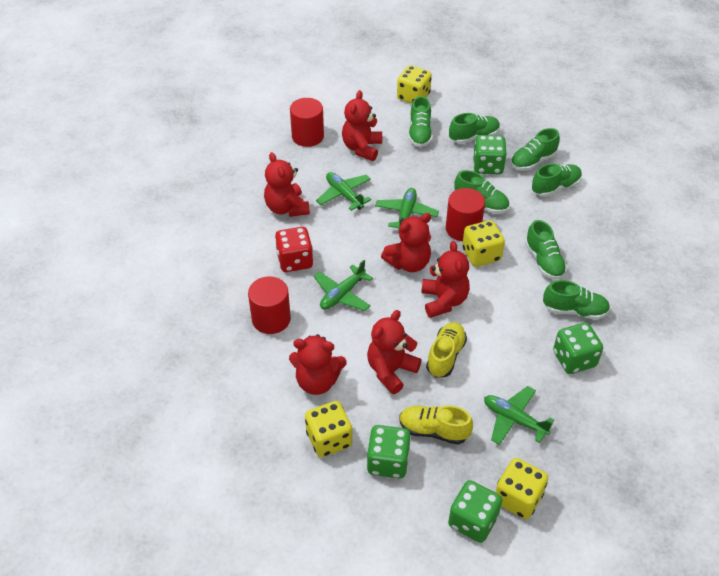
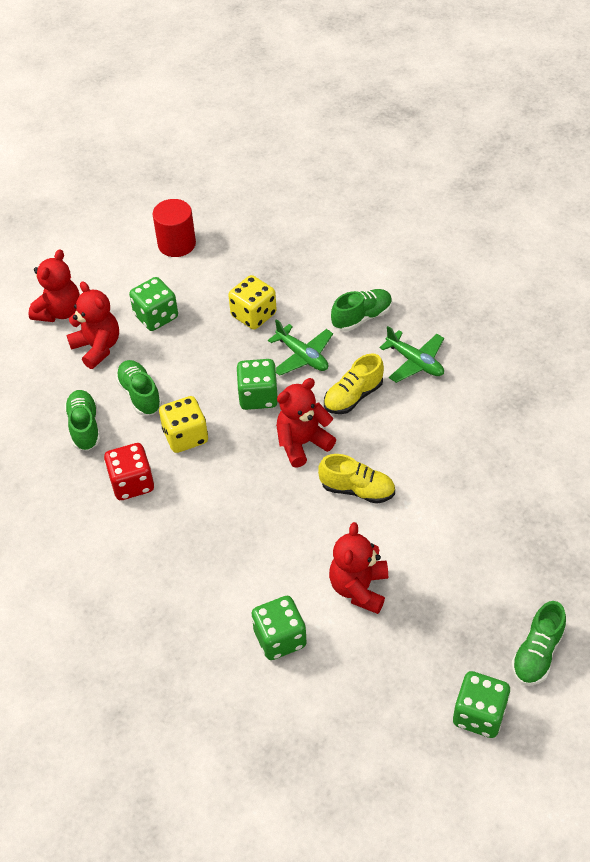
green plane: [313,260,373,311] [316,172,371,211] [375,188,439,230] [484,386,554,445] = 4 -> [268,319,333,376] [379,326,444,383] = 2
green shoe: [408,96,433,147] [449,113,500,144] [454,170,509,214] [511,128,560,171] [525,220,567,280] [532,164,582,197] [543,280,610,320] = 7 -> [64,390,100,451] [115,360,162,415] [331,289,392,331] [511,601,566,686] = 4
red cylinder: [248,276,291,334] [290,98,324,147] [446,188,485,241] = 3 -> [152,199,196,257] = 1
red teddy bear: [264,152,310,217] [289,334,347,395] [342,90,382,161] [367,310,422,394] [381,213,431,272] [421,241,470,318] = 6 -> [28,249,80,322] [66,281,119,369] [276,378,336,468] [329,522,388,614] = 4
yellow dice: [305,401,352,457] [397,65,432,104] [462,220,505,267] [496,458,548,519] = 4 -> [159,396,208,453] [228,275,277,330] = 2

